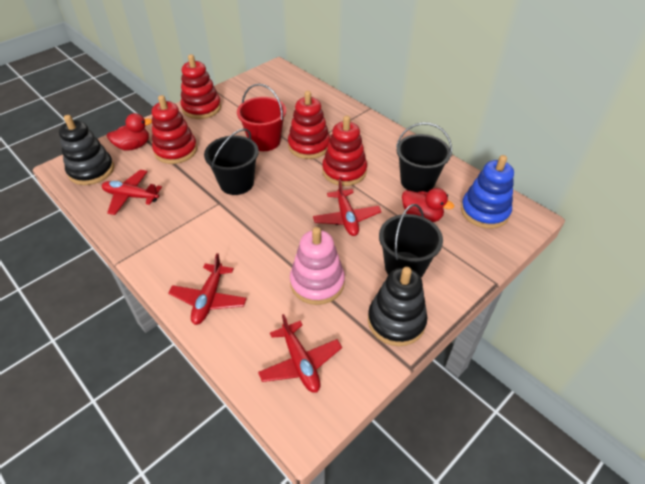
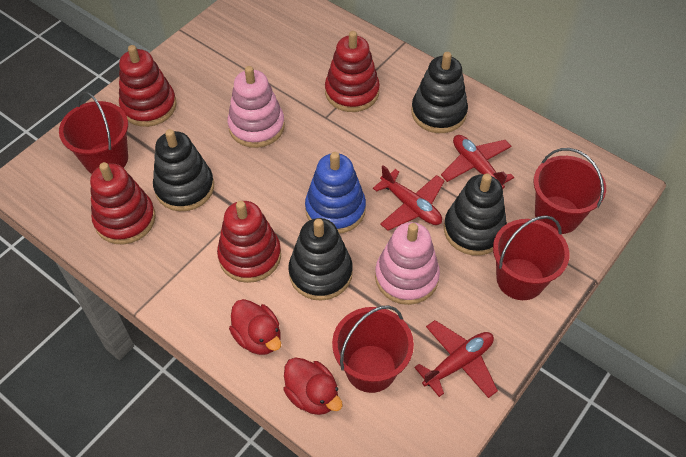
black bucket: [204,128,259,195] [379,204,443,278] [396,122,452,192] = 3 -> none = 0
black stacking toy: [59,115,114,185] [368,267,427,346] = 2 -> [153,129,214,211] [288,218,353,301] [411,52,468,133] [444,173,507,256] = 4
pink stacking toy: [290,227,345,305] = 1 -> [227,66,285,148] [375,222,440,305] = 2
red bucket: [237,84,286,151] = 1 -> [59,91,128,174] [332,305,414,393] [493,215,569,300] [533,148,606,234] = 4
red plane: [102,170,162,215] [168,253,247,325] [258,314,342,393] [313,179,381,236] = 4 -> [373,165,445,231] [414,320,498,398] [441,135,514,189] = 3

